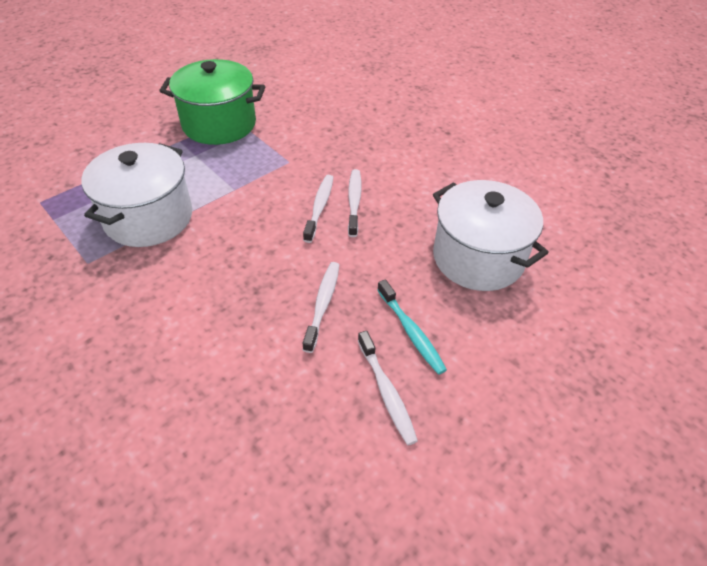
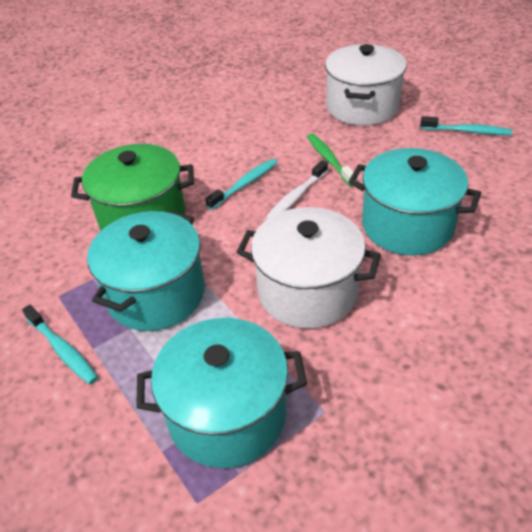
green toothbrush: none = 0 -> [307,133,356,186] = 1
turquoise pot: none = 0 -> [87,210,205,331] [136,318,307,468] [348,148,481,256] = 3
turquoise toothbrush: [377,279,447,375] = 1 -> [22,305,98,384] [205,159,277,210] [420,116,512,135] = 3
white toothbrush: [303,175,333,243] [303,262,339,353] [348,169,362,237] [358,331,418,445] = 4 -> [265,160,328,220] = 1

